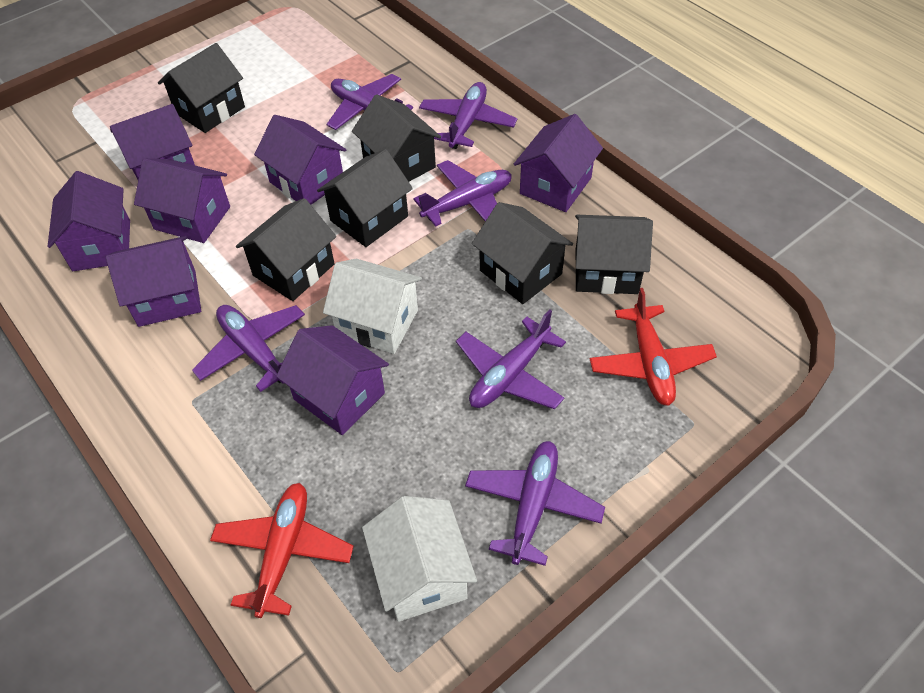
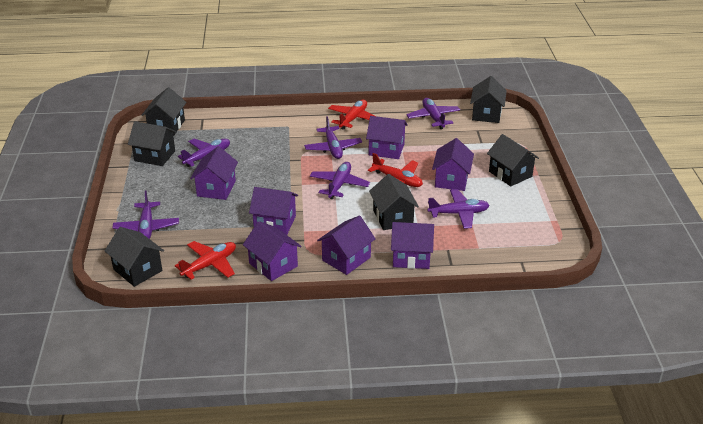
red plane: [210,483,354,618] [590,288,717,406] = 2 -> [175,241,236,280] [328,100,375,130] [368,153,423,187] = 3
white house: [323,259,422,354] [362,496,477,622] = 2 -> none = 0

